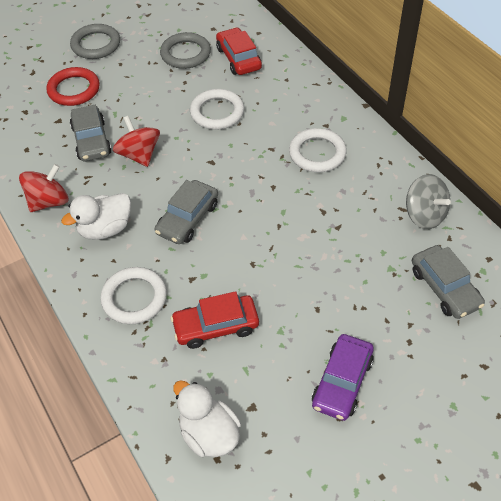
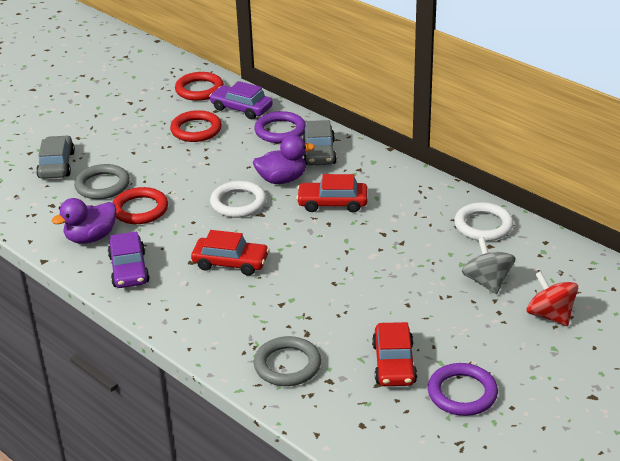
grey car: [70,105,111,161] [155,180,218,244] [412,245,485,319] = 3 -> [36,135,75,179] [302,120,337,165] = 2
purple car: [312,334,374,421] = 1 -> [108,231,150,288] [209,81,273,119] = 2
purple duck: none = 0 -> [52,198,117,244] [253,135,315,184] = 2
purple ring: none = 0 -> [254,111,306,143] [428,363,498,416] = 2
red car: [171,291,259,349] [216,27,262,75] = 2 -> [191,230,269,276] [296,174,368,213] [372,322,417,386] = 3
red ring: [46,67,100,106] = 1 -> [112,187,168,224] [170,110,222,142] [175,72,224,101] = 3
red spinning top: [19,164,68,212] [113,116,160,167] = 2 -> [527,271,578,326] = 1
white duck: [61,193,131,240] [173,380,241,457] = 2 -> none = 0
white ring: [100,267,167,324] [190,89,244,130] [289,128,347,172] = 3 -> [210,181,267,218] [454,202,514,241] = 2

